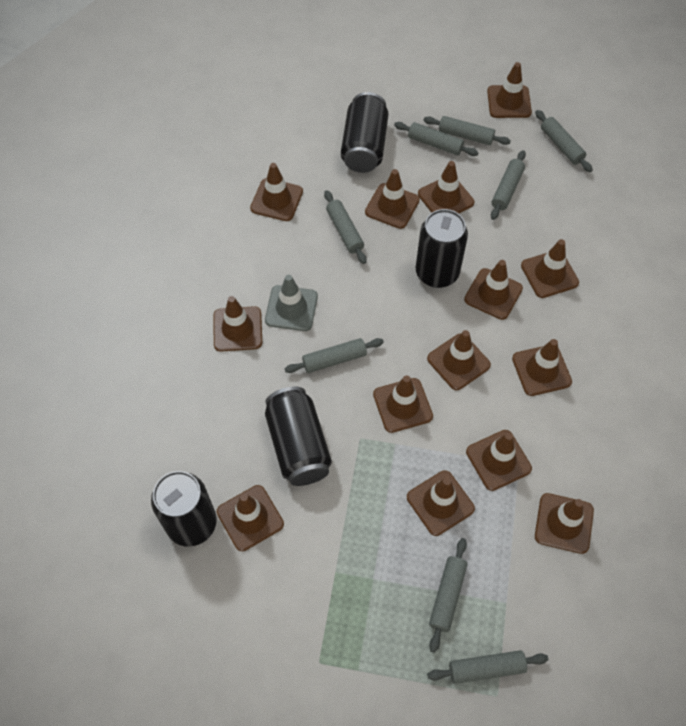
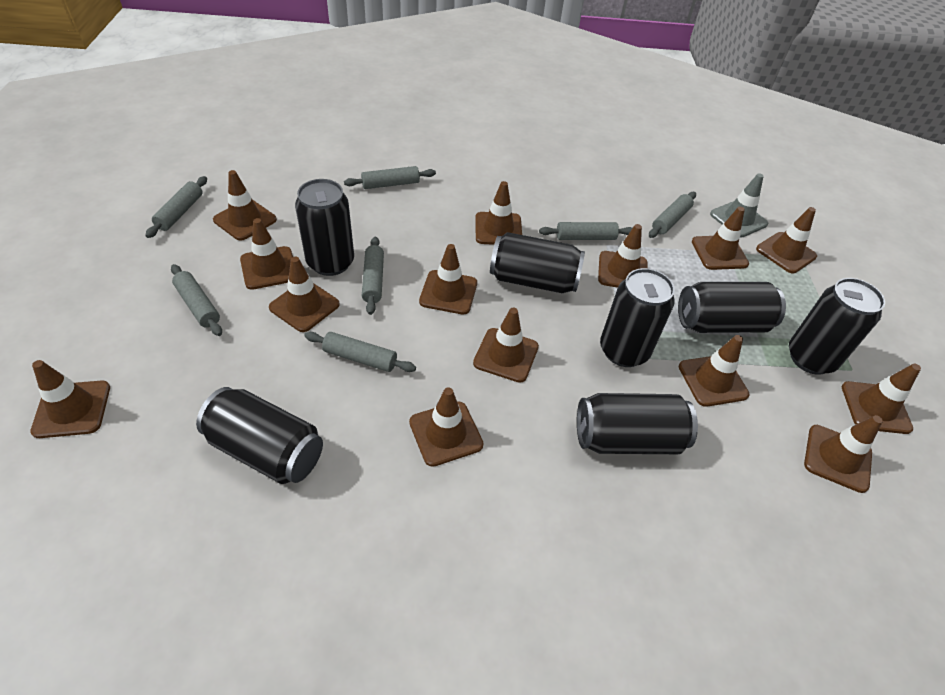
black can: [151,471,217,547] [265,386,332,486] [341,92,388,173] [416,209,468,288] = 4 -> [196,387,323,484] [295,179,354,276] [490,232,585,293] [577,393,698,454] [600,268,675,367] [678,282,786,333] [789,278,885,375] = 7
grey rolling pin: [285,338,384,373] [324,190,367,264] [394,122,479,156] [424,116,511,145] [427,650,549,684] [429,538,468,653] [491,150,526,220] [535,110,593,172] = 8 -> [145,176,207,238] [171,264,222,336] [304,332,416,372] [344,166,436,189] [362,237,384,315] [539,222,632,240] [649,192,696,238] = 7

